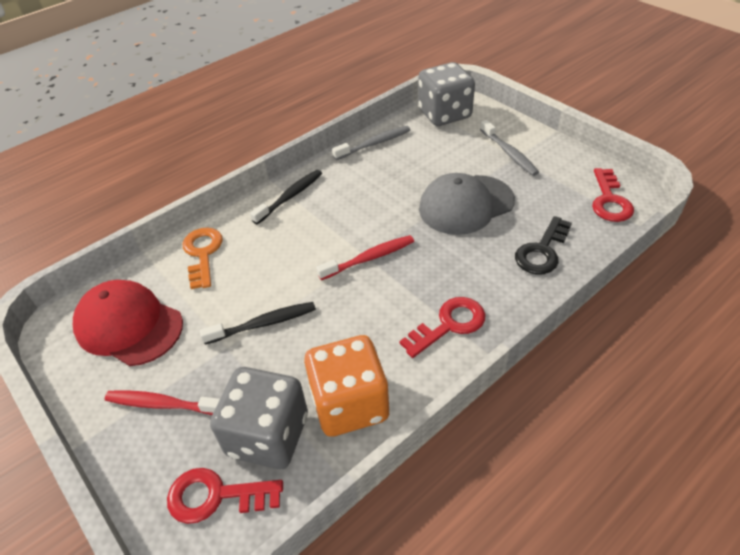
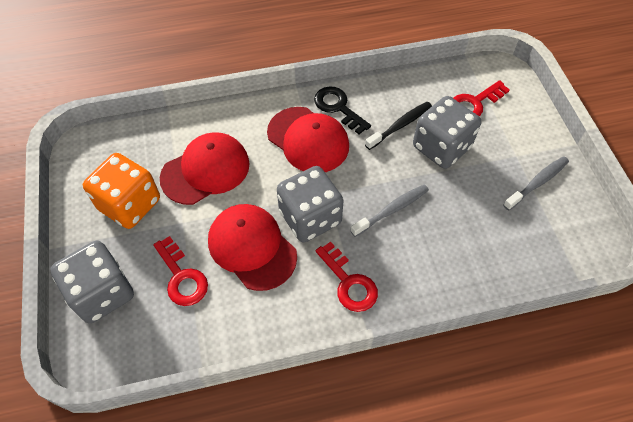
black toothbrush: [200,302,316,344] [250,170,322,224] = 2 -> [365,102,432,150] = 1
grey cap: [419,173,515,235] = 1 -> none = 0
grey dice: [210,367,308,469] [418,62,475,126] = 2 -> [50,241,134,324] [277,166,344,242] [413,96,481,169] = 3
orange key: [183,227,223,289] = 1 -> none = 0
red cap: [73,280,183,366] = 1 -> [160,132,250,205] [208,204,297,291] [267,107,349,172] = 3
red toothbrush: [105,390,220,415] [316,235,414,280] = 2 -> none = 0

